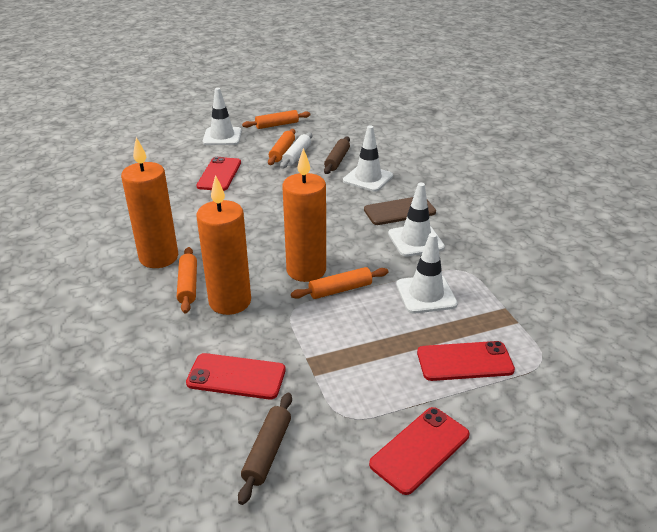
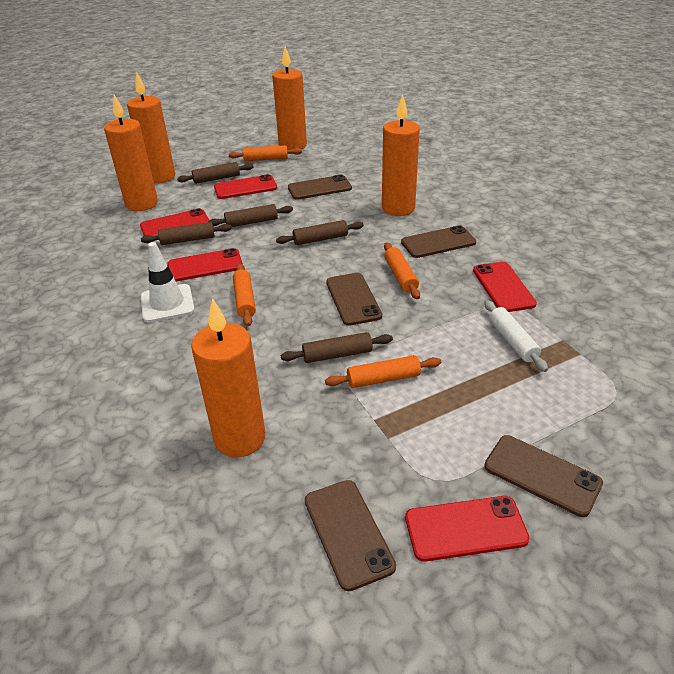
brown phone: [364,197,436,225] = 1 -> [288,175,352,200] [305,480,396,591] [326,273,382,326] [401,225,476,258] [484,435,603,517] = 5
brown rolling pin: [238,393,292,505] [324,137,350,174] = 2 -> [141,222,231,245] [177,162,253,184] [208,204,293,227] [276,220,364,245] [280,332,393,363] = 5
orange candle: [121,137,178,268] [196,175,251,315] [282,148,326,282] = 3 -> [104,95,158,211] [127,72,175,183] [191,298,266,457] [272,46,307,150] [382,94,420,216] = 5
red phone: [186,353,286,399] [196,157,241,191] [369,407,469,495] [417,341,515,381] = 4 -> [140,208,209,236] [167,248,243,282] [214,174,277,199] [405,496,530,562] [473,262,537,312] = 5
white traffic cone: [202,88,242,145] [343,126,393,192] [388,183,445,257] [396,233,458,314] = 4 -> [141,242,195,323] = 1

